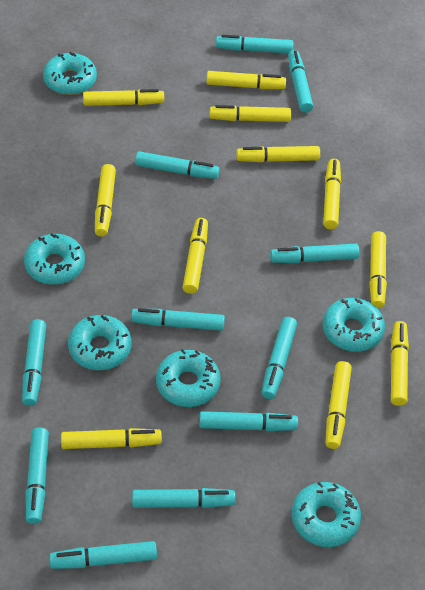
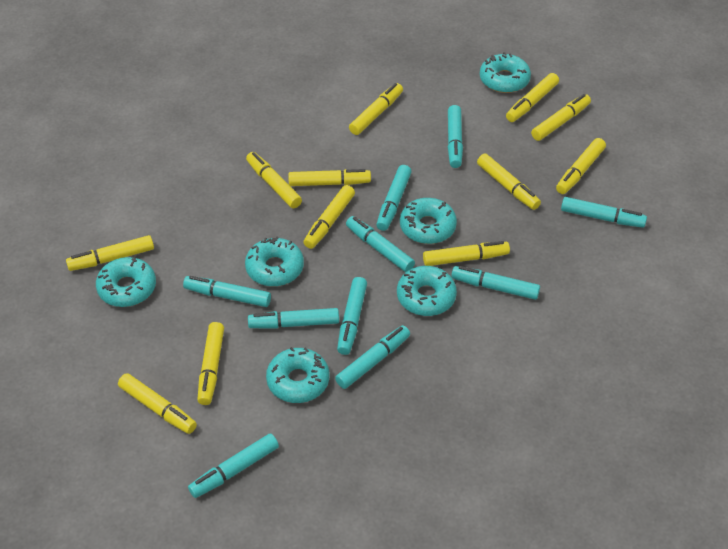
turquoise marker: [22,319,46,406] [26,427,49,524] [50,541,157,569] [131,308,225,331] [132,488,236,508] [135,151,220,179] [199,411,298,431] [216,35,293,53] [261,317,297,399] [270,244,360,263] [288,50,313,113] = 11 -> [183,276,271,307] [188,433,279,498] [248,308,339,329] [335,325,410,389] [337,277,367,355] [346,216,415,272] [376,165,412,231] [448,105,463,168] [451,266,540,300] [561,197,647,228] = 10
yellow marker: [61,428,162,449] [83,89,164,106] [95,164,116,237] [183,218,208,294] [206,71,286,89] [210,105,291,122] [236,146,320,162] [323,159,341,229] [326,361,352,449] [369,231,387,308] [391,321,409,406] = 11 -> [66,235,154,271] [118,373,197,434] [197,322,224,405] [246,152,302,208] [288,169,371,186] [303,185,355,249] [349,83,403,135] [423,241,510,266] [477,154,541,210] [506,73,559,122] [531,94,591,141] [556,138,606,194] = 12

